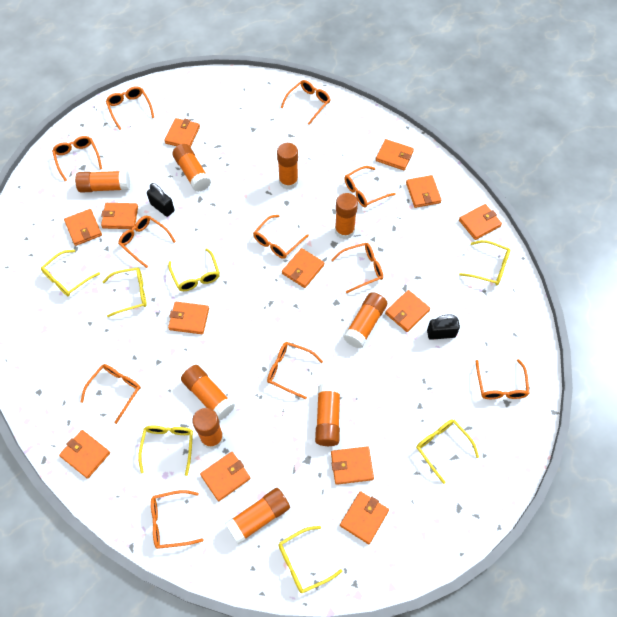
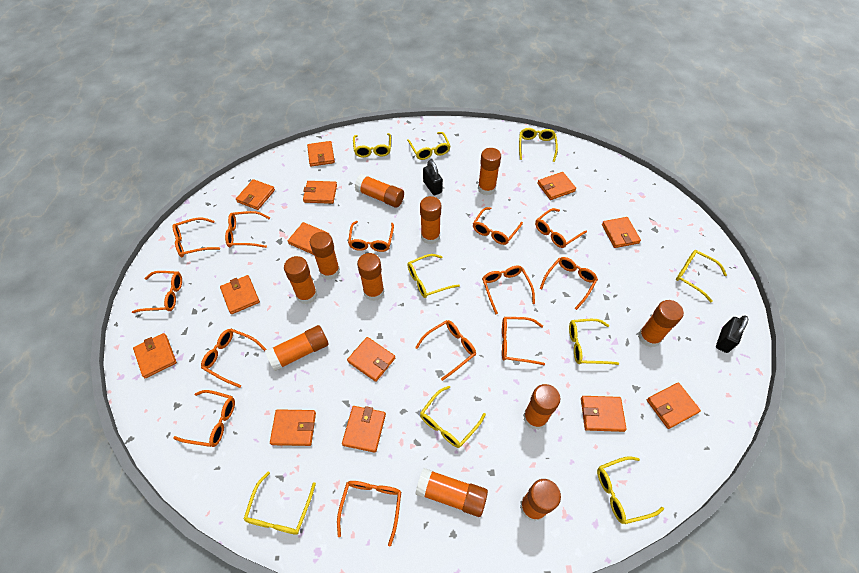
orange glasses: [52,136,102,181] [81,364,141,424] [106,86,154,130] [118,215,176,268] [151,490,204,549] [253,215,309,259] [267,342,323,399] [281,80,331,125] [332,243,383,293] [344,166,396,207] [476,359,530,399] = 11 -> [132,271,182,313] [172,217,220,257] [173,390,235,447] [201,329,267,388] [225,211,270,248] [337,481,401,546] [348,221,394,252] [415,320,476,381] [473,207,523,245] [482,266,535,314] [502,317,545,365] [535,208,587,248] [540,257,598,310] = 13
orange glue stick: [75,170,130,193] [172,144,211,192] [181,365,235,421] [192,408,224,449] [225,488,290,544] [277,143,298,190] [315,383,341,446] [335,193,358,239] [343,292,387,348] = 9 -> [265,325,329,371] [284,256,317,304] [310,232,340,280] [355,174,404,207] [357,253,384,301] [415,468,488,517] [420,196,441,244] [478,148,501,195] [520,479,561,521] [523,384,561,430] [638,300,684,347] = 11
yellow glasses: [41,250,100,296] [102,267,147,317] [138,426,193,476] [168,248,220,291] [278,526,343,593] [416,419,479,484] [459,240,510,285] = 7 -> [244,472,316,535] [353,133,391,158] [407,132,450,160] [407,254,460,298] [420,386,486,448] [519,128,558,162] [569,319,619,365] [597,456,664,524] [676,250,727,302] = 9

